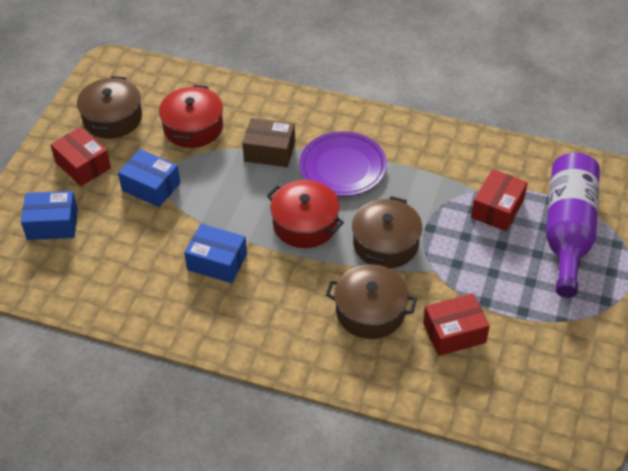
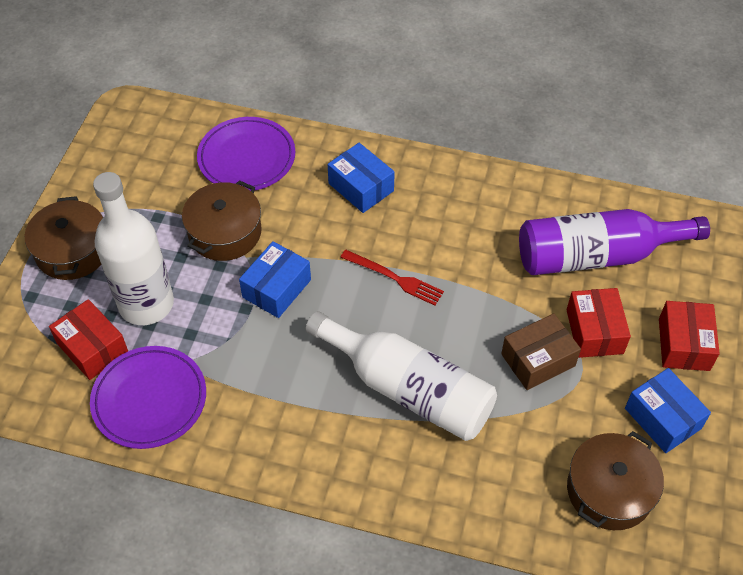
purple plate: [299,132,387,196] = 1 -> [90,346,206,449] [197,117,295,191] = 2
red fork: none = 0 -> [340,250,444,306] = 1
red pot: [159,85,223,148] [267,180,344,248] = 2 -> none = 0
white bottle: none = 0 -> [93,172,174,325] [305,311,497,441] = 2

